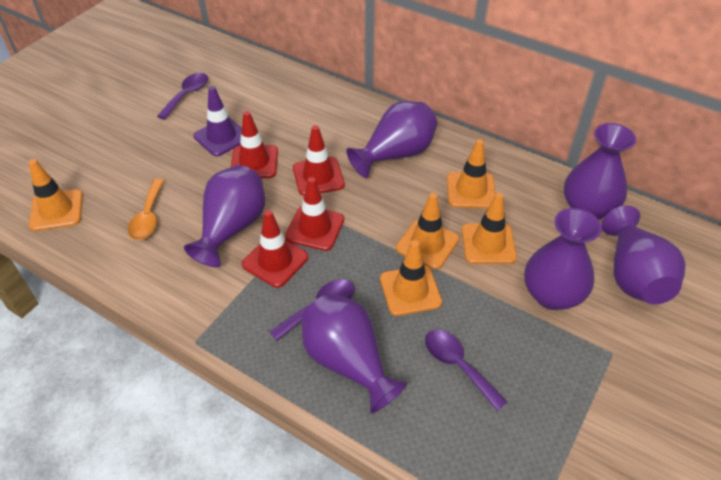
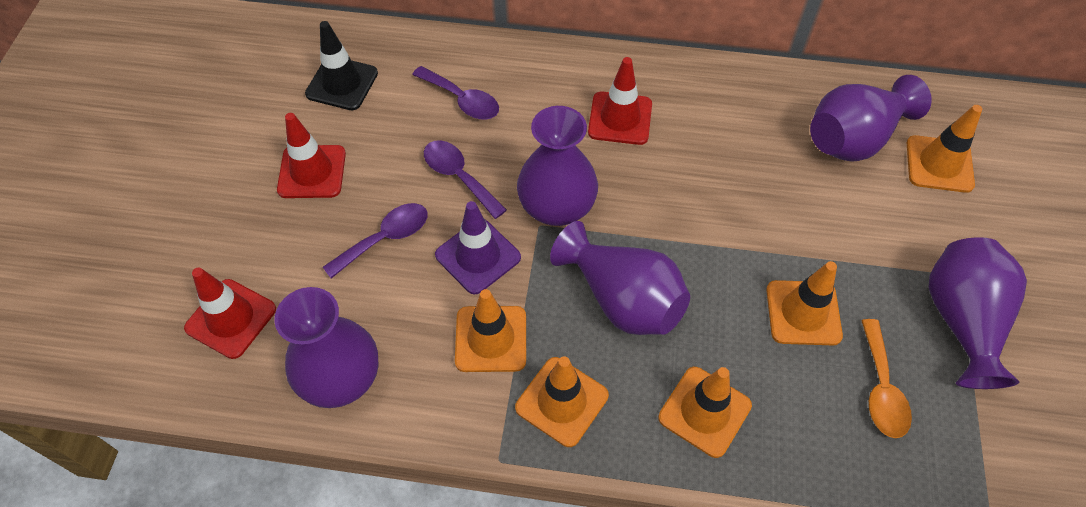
black traffic cone: none = 0 -> [305,21,378,110] = 1
purple vase: [184,165,265,267] [301,294,407,413] [346,101,437,178] [524,208,602,310] [564,123,636,220] [601,206,686,304] = 6 -> [274,287,379,408] [517,106,598,226] [550,221,690,335] [810,75,932,162] [929,237,1027,389] = 5
red traffic cone: [231,111,278,178] [242,210,309,288] [285,177,344,251] [293,125,345,196] = 4 -> [184,268,276,359] [277,113,346,198] [588,57,652,145] = 3

